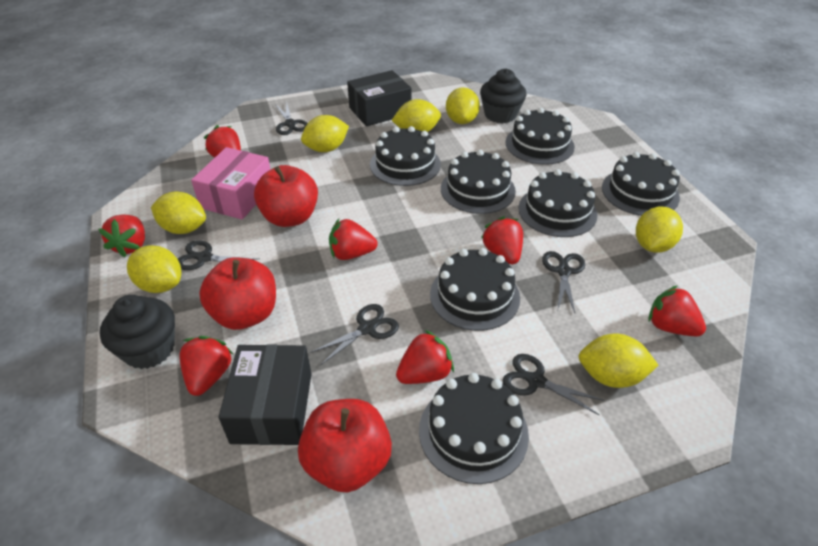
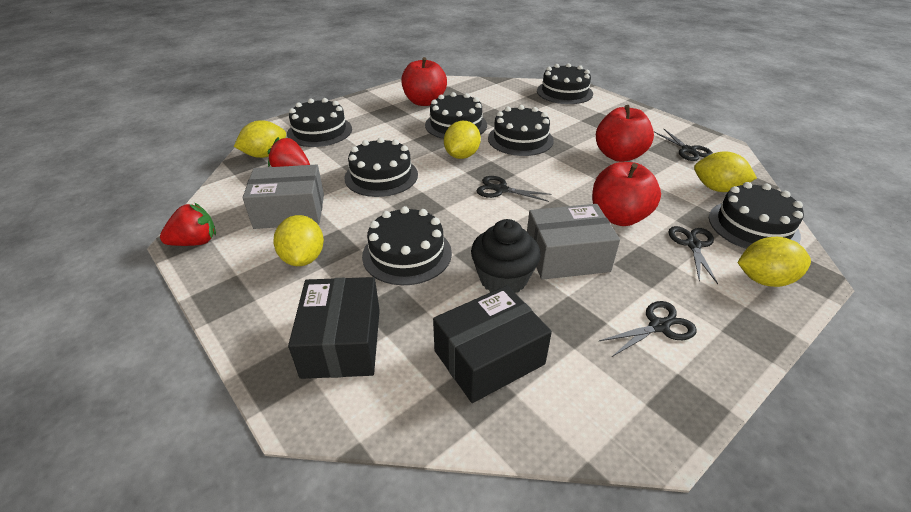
black cupcake: [100,295,175,369] [480,69,526,123] = 2 -> [471,219,541,293] = 1
black scissors: [178,240,259,270] [275,103,308,135] [310,304,399,366] [502,354,605,415] [542,251,585,313] = 5 -> [476,176,552,202] [599,301,697,357] [654,129,713,161] [669,226,718,284] = 4
grey box: none = 0 -> [243,165,324,229] [527,204,620,280] = 2
pink box: [191,147,271,219] = 1 -> none = 0
red strawberry: [99,215,145,257] [179,336,233,396] [204,125,241,157] [329,219,378,260] [396,330,454,384] [481,216,523,264] [649,285,706,337] = 7 -> [160,203,216,246] [268,137,310,167] = 2
yellow lemon: [127,245,181,293] [151,191,206,234] [301,115,349,152] [392,99,441,132] [446,87,480,124] [579,333,659,388] [636,206,683,253] = 7 -> [234,120,286,158] [273,215,324,266] [444,121,481,159] [694,152,757,192] [737,237,811,287] = 5

